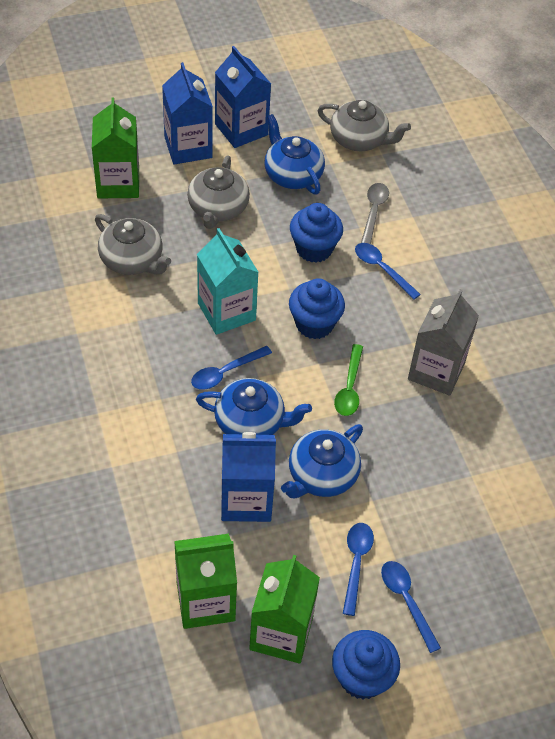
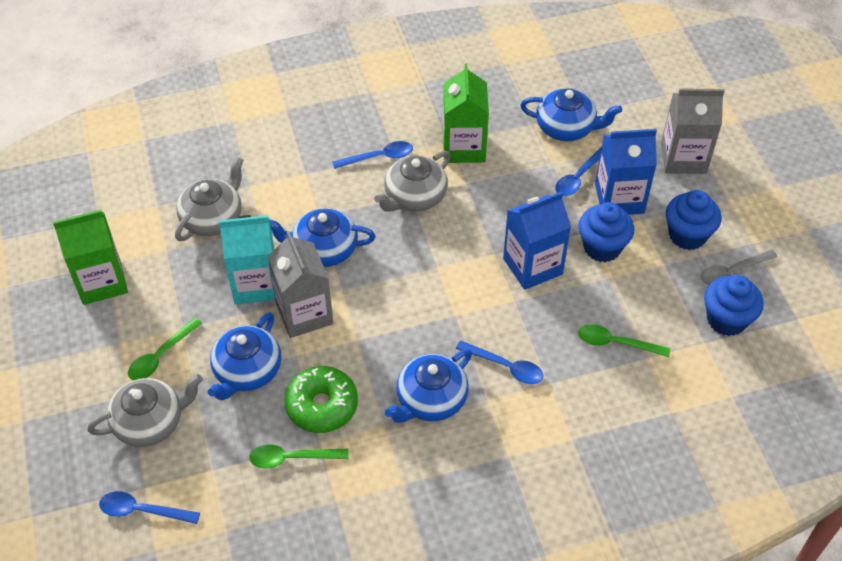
blue carton: [162,62,213,164] [215,46,271,148] [221,432,276,522] = 3 -> [503,191,571,290] [595,129,657,215] = 2
blue teapot: [196,378,312,435] [264,114,325,194] [281,424,363,498] = 3 -> [208,312,281,400] [270,208,376,267] [385,349,472,423] [520,88,622,141] = 4
green carton: [92,98,139,198] [174,534,237,629] [249,555,320,664] = 3 -> [53,210,128,305] [443,63,489,163] = 2
green donut: none = 0 -> [284,366,358,433] = 1
green spoon: [334,344,363,416] = 1 -> [128,318,202,380] [249,444,349,468] [578,324,670,357] = 3
grey carton: [408,289,479,396] = 1 -> [268,231,333,338] [661,88,725,174] = 2

